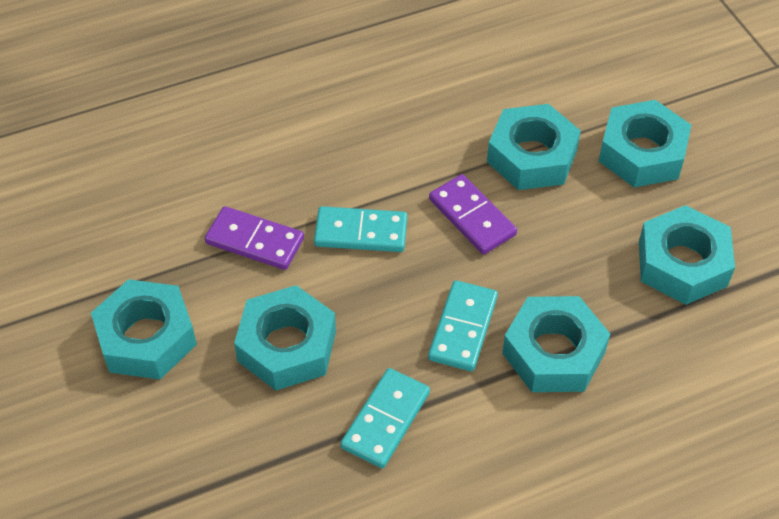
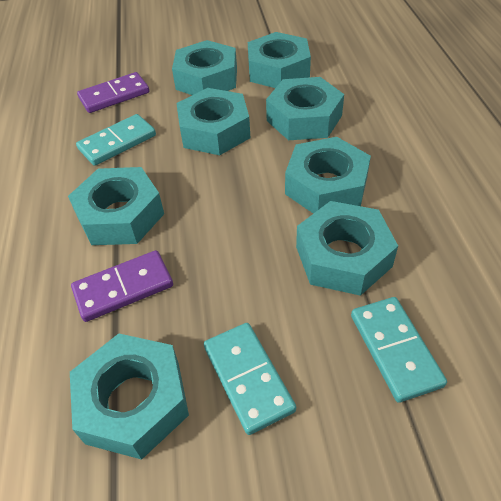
turquoise nut: [91,279,197,379] [234,285,336,391] [487,104,581,190] [502,296,610,392] [599,100,691,187] [639,205,735,305] = 6 -> [68,167,164,245] [70,334,189,460] [172,40,237,95] [176,88,250,155] [248,32,311,88] [266,77,344,140] [285,137,371,214] [296,201,398,296] = 8

